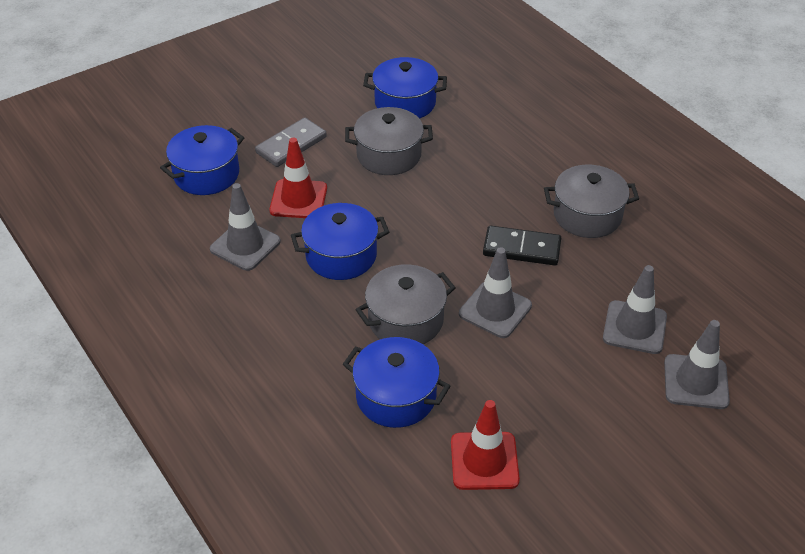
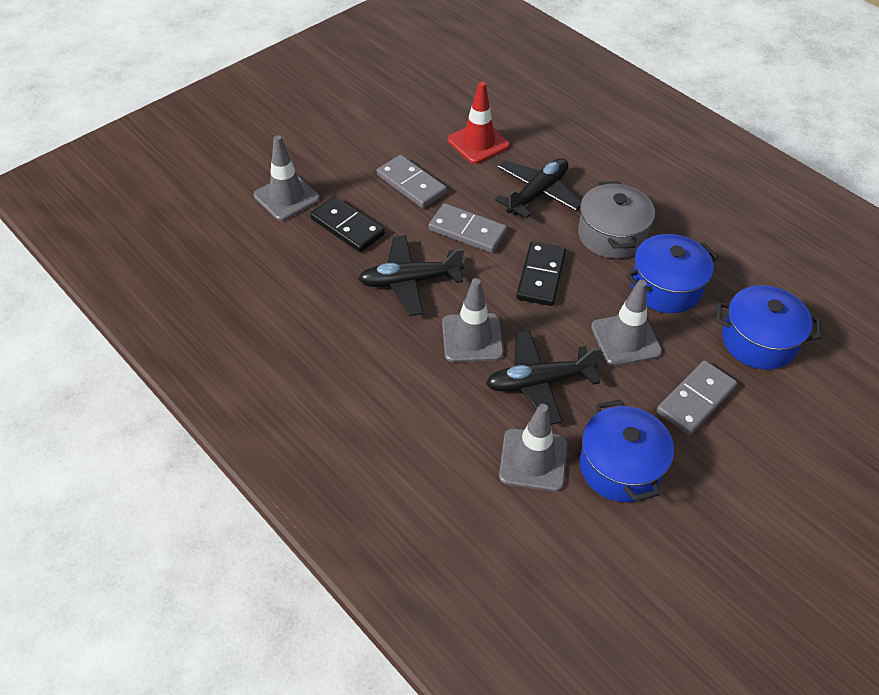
black domino: [483,226,561,265] = 1 -> [310,196,385,252] [516,242,566,306] = 2
black plane: none = 0 -> [359,235,464,316] [486,330,601,425] [495,158,581,218] = 3
blue pot: [160,125,244,195] [291,203,389,280] [343,337,450,428] [363,57,447,119] = 4 -> [580,400,674,502] [626,234,718,313] [716,285,821,370] = 3
grey domino: [255,118,327,167] = 1 -> [377,155,447,208] [428,203,507,253] [656,360,737,435] = 3
grey pot: [345,107,433,175] [355,264,456,344] [544,165,639,238] = 3 -> [578,181,655,259] = 1
red traffic cone: [269,138,327,218] [451,400,520,490] = 2 -> [448,81,510,164] = 1

